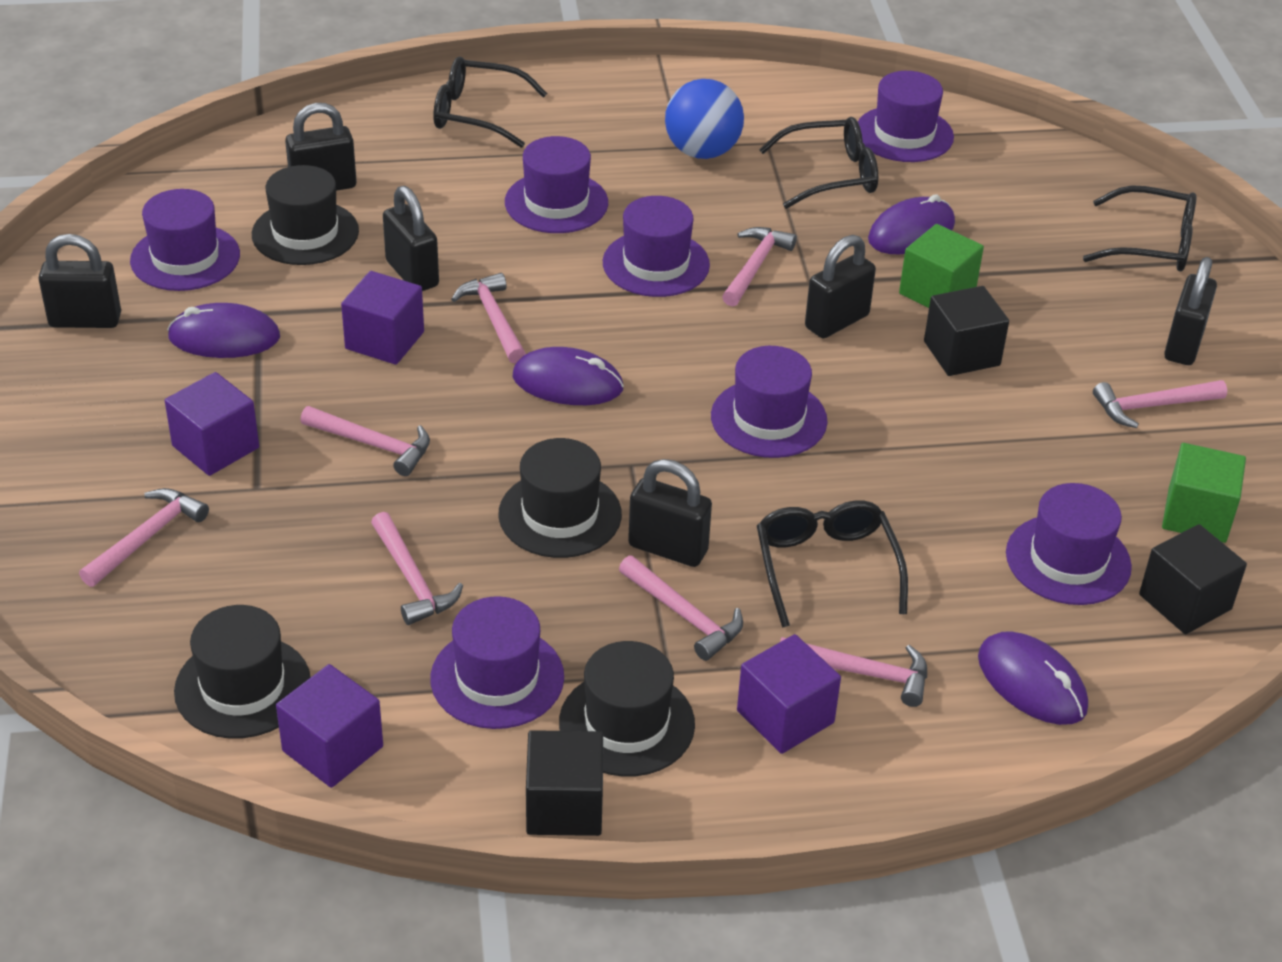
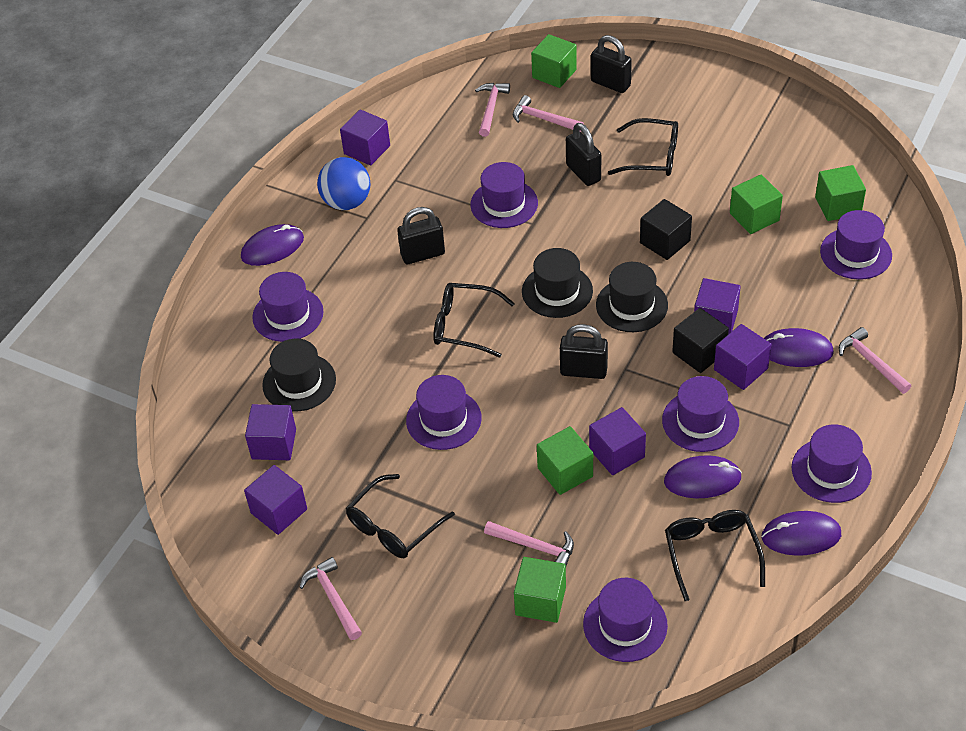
black cube: [526,730,603,836] [924,286,1009,376] [1139,524,1247,634] = 3 -> [640,199,692,260] [672,308,729,373] = 2
black hat: [174,605,311,739] [252,165,359,265] [498,438,622,558] [559,641,695,777] = 4 -> [262,339,336,412] [522,248,593,318] [596,262,668,332] = 3
black padlock: [38,234,121,328] [285,103,357,191] [383,186,439,291] [628,459,712,567] [805,235,876,338] [1164,257,1217,365] = 6 -> [397,207,445,264] [560,324,608,379] [566,123,601,186] [591,35,632,93] = 4
green cube: [899,224,984,308] [1162,443,1246,543] = 2 -> [514,557,566,623] [531,34,577,88] [537,426,593,495] [730,174,783,234] [815,165,866,221] = 5
pink hammer: [79,488,209,587] [300,406,430,476] [371,512,463,625] [451,273,526,364] [619,556,743,661] [722,227,797,306] [780,637,927,707] [1093,380,1227,428] = 8 -> [299,557,362,640] [475,83,510,137] [484,521,574,566] [513,95,584,132] [839,327,911,394] = 5
purple cube: [165,372,259,476] [276,664,383,788] [341,271,424,365] [737,634,841,754] = 4 -> [244,465,307,535] [245,404,296,460] [340,109,390,165] [589,407,646,475] [694,278,741,334] [714,324,772,390] = 6

